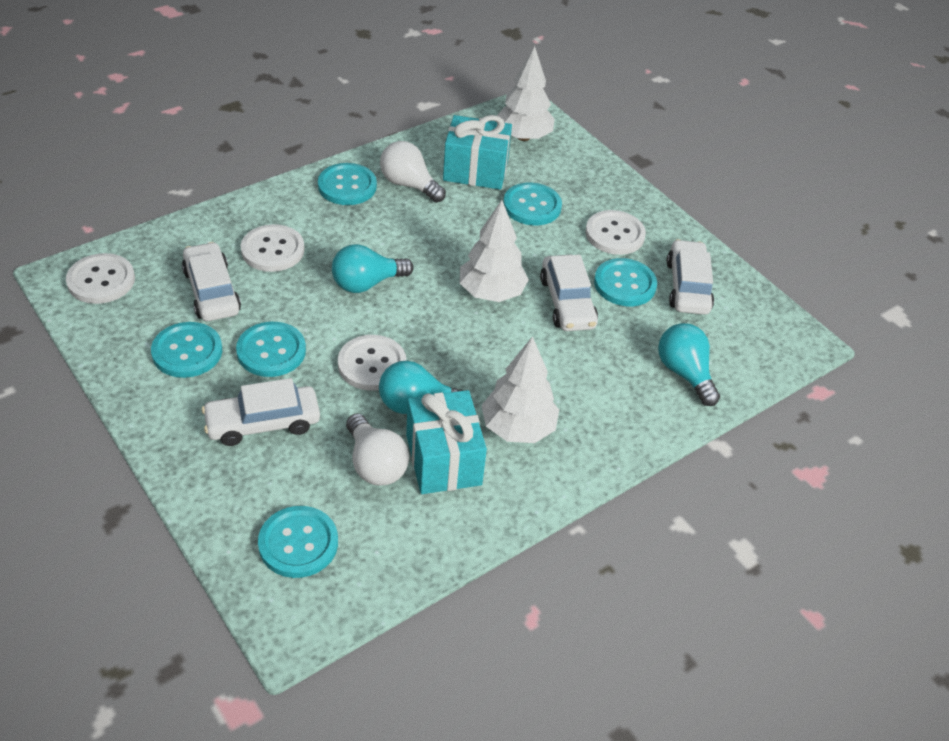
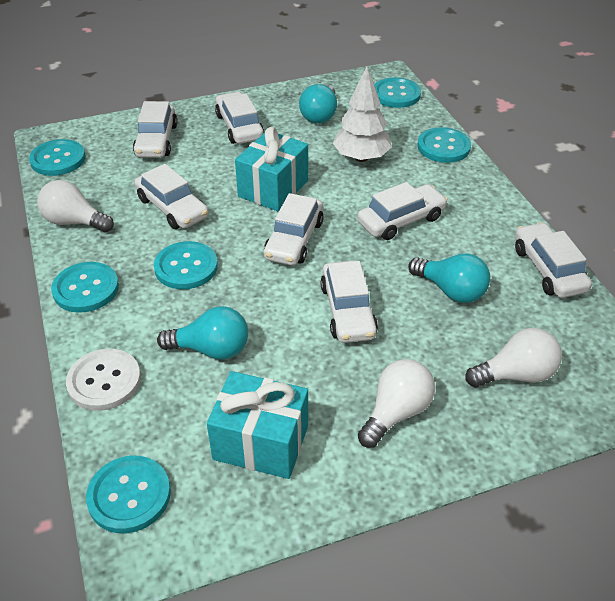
white button: [66,253,135,304] [241,224,305,272] [338,335,407,391] [585,210,646,255] = 4 -> [66,349,141,411] = 1
white car: [182,242,241,321] [202,378,320,446] [540,255,598,331] [667,239,714,315] = 4 -> [133,101,178,158] [134,164,209,229] [215,92,264,144] [264,193,324,265] [320,261,378,343] [357,182,448,240] [515,222,592,298] = 7
white light bulb: [346,413,409,485] [380,141,446,202] = 2 -> [37,180,114,232] [358,359,435,448] [465,328,562,387] = 3
white tree: [460,200,529,302] [481,336,559,443] [497,46,555,141] = 3 -> [332,67,392,162] = 1

